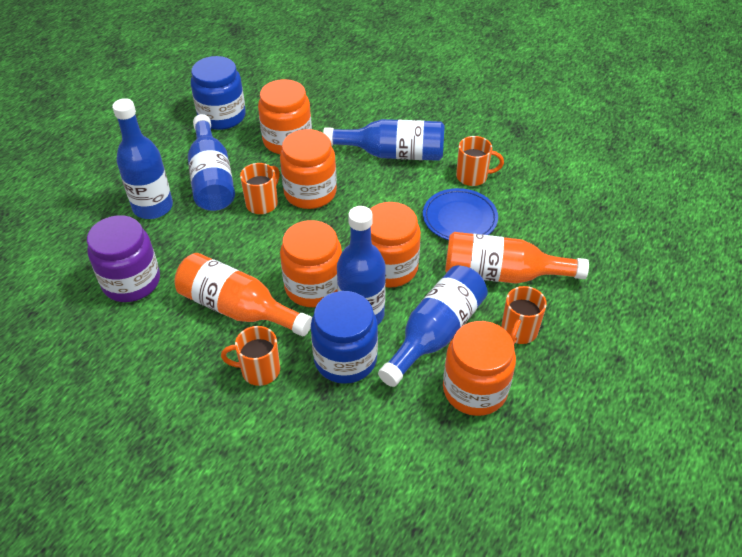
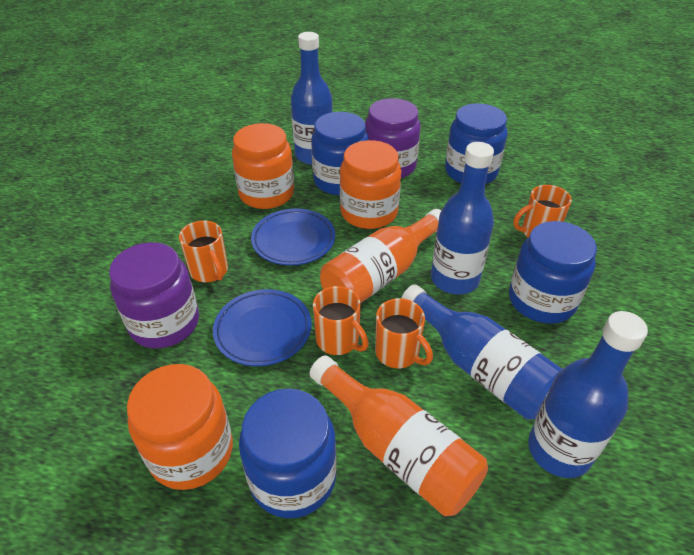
blue bottle: [112,98,173,219] [188,114,235,211] [323,119,445,161] [337,206,386,325] [378,265,488,387] = 5 -> [291,32,333,165] [402,284,562,420] [431,142,494,295] [528,311,648,478] = 4
blue jar: [191,56,246,130] [311,291,378,384] = 2 -> [239,388,337,518] [311,112,369,195] [445,104,508,184] [509,221,597,324] = 4
blue plate: [423,188,498,240] = 1 -> [213,289,312,366] [251,208,335,265] = 2
orange jar: [258,79,312,154] [280,129,337,209] [280,220,342,307] [370,202,421,288] [443,321,516,416] = 5 -> [127,364,233,490] [232,123,294,209] [340,140,401,229] = 3
purple jar: [87,215,160,302] = 1 -> [109,242,199,348] [365,98,421,178] = 2

